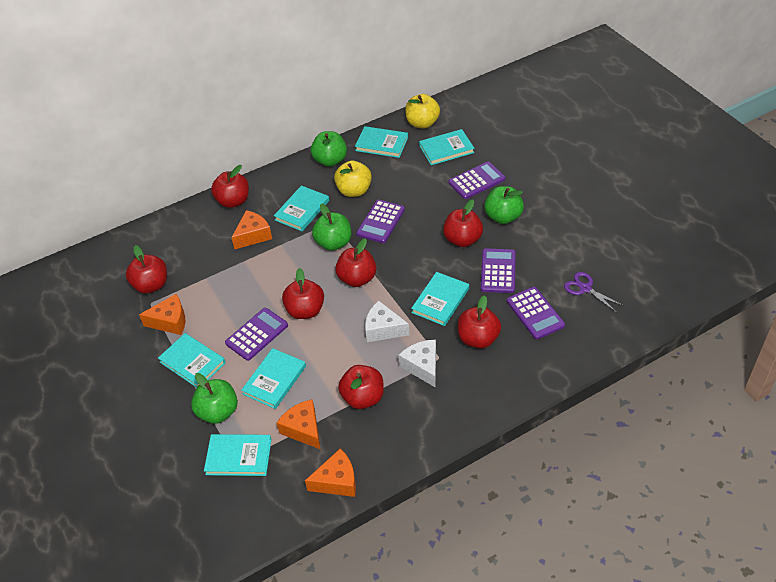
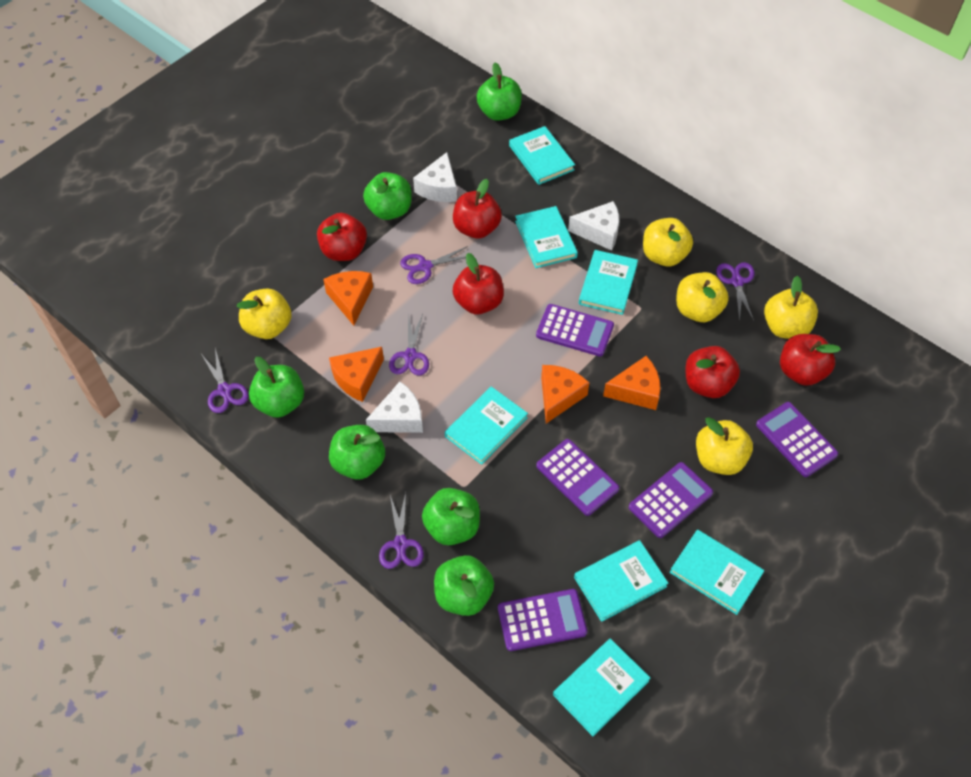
green apple: [191,373,238,424] [311,131,347,167] [312,203,351,251] [484,186,524,224] = 4 -> [249,357,304,418] [329,425,385,480] [363,172,412,220] [422,488,480,545] [434,555,494,616] [477,63,522,121] = 6
purple scissors: [564,272,624,313] = 1 -> [201,348,249,413] [379,493,424,569] [389,314,429,376] [400,246,468,284] [716,262,755,322] = 5
red apple: [126,245,167,294] [211,165,249,208] [282,268,324,319] [335,238,376,287] [338,365,384,409] [443,199,483,247] [458,295,501,348] = 7 -> [317,213,367,261] [453,179,502,239] [453,253,504,314] [685,346,740,398] [780,334,841,386] = 5
white cheese: [365,301,409,342] [398,340,436,388] = 2 -> [366,381,423,433] [413,152,457,202] [568,201,619,251] = 3
yellow apple: [334,161,372,197] [405,94,440,129] = 2 -> [236,289,292,339] [643,218,693,266] [676,272,729,322] [696,417,753,475] [764,276,818,339] = 5

